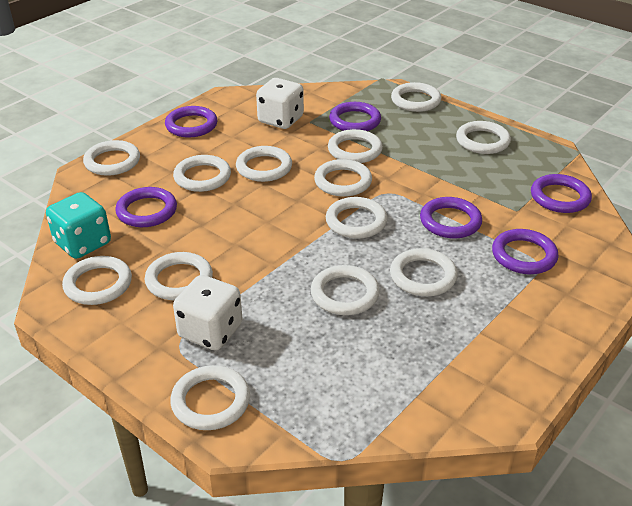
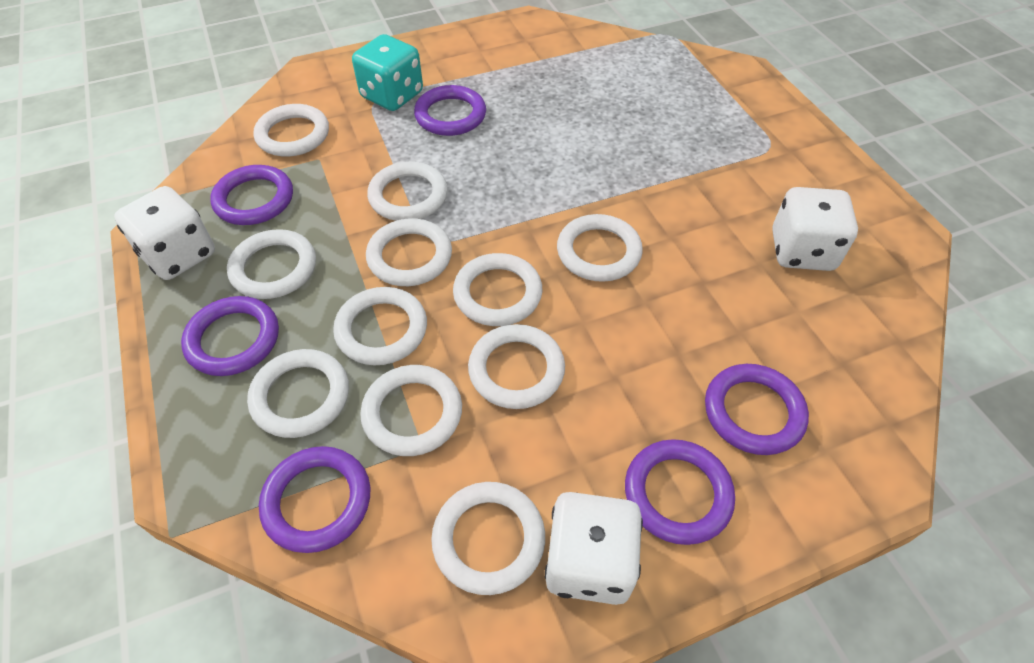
white dice: [173,275,242,351] [256,78,304,129] = 2 -> [114,186,215,280] [545,492,643,605] [772,187,858,271] = 3
white ring: [62,256,132,305] [83,140,140,176] [145,252,213,300] [170,365,250,430] [173,155,231,192] [236,146,292,182] [311,265,380,315] [314,159,372,197] [326,197,387,239] [328,129,383,163] [390,248,458,296] [391,82,441,112] [456,121,511,154] = 13 -> [227,229,316,299] [247,349,349,438] [253,104,329,157] [333,287,427,365] [360,365,462,456] [366,218,452,286] [367,161,448,221] [431,482,545,595] [453,253,542,326] [468,324,565,409] [557,214,643,282] = 11

